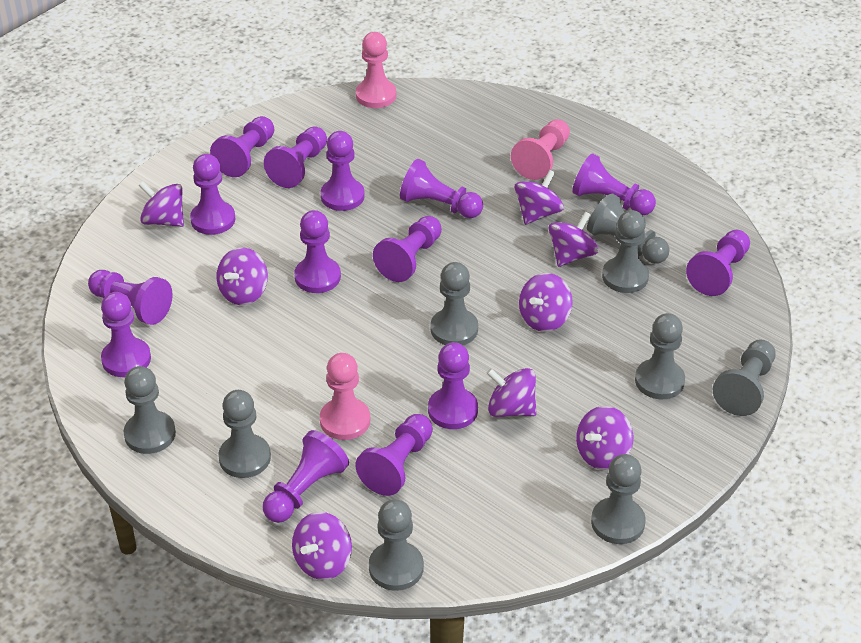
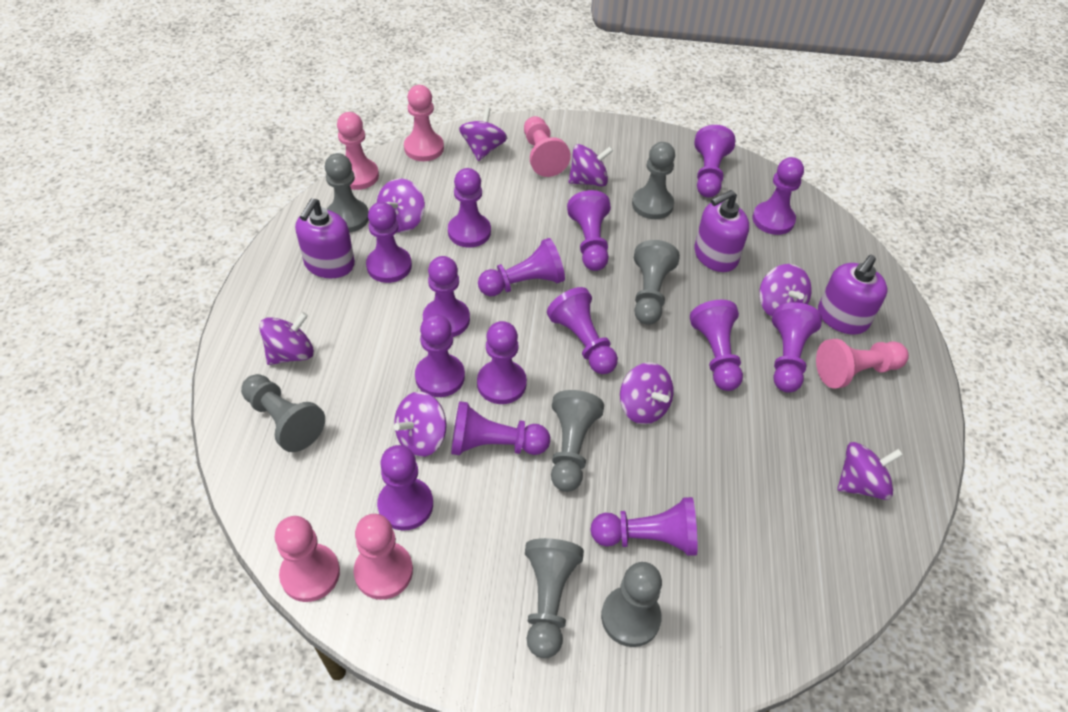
grey pawn: [123,366,176,454] [219,390,271,478] [369,499,424,591] [431,262,478,345] [587,194,670,264] [591,454,646,544] [602,210,649,293] [635,313,685,399] [713,340,776,416] = 9 -> [241,374,325,452] [325,153,369,233] [525,538,584,658] [551,390,604,492] [601,562,662,647] [632,142,675,219] [634,240,680,324] = 7
pink pawn: [320,353,370,440] [356,32,397,108] [511,119,570,180] = 3 -> [275,516,340,602] [337,112,379,190] [353,514,413,600] [404,85,444,161] [524,116,571,177] [816,339,909,389] = 6
purple pawn: [88,270,173,325] [101,292,151,377] [190,154,236,235] [210,116,274,177] [263,430,349,523] [264,126,327,188] [294,210,341,293] [320,131,365,211] [355,414,433,496] [373,216,442,282] [400,159,483,218] [428,342,478,429] [572,153,656,215] [686,230,750,296] = 14 -> [366,202,412,283] [377,445,433,531] [415,314,465,397] [423,256,470,337] [448,168,491,248] [451,401,550,455] [477,321,527,404] [478,238,565,296] [547,287,618,374] [567,190,611,271] [591,497,698,556] [690,300,743,391] [694,125,735,198] [753,157,804,235] [772,302,822,392] = 15
purple soap dispenser: none = 0 -> [295,198,355,278] [694,190,749,272] [818,255,887,335] = 3

